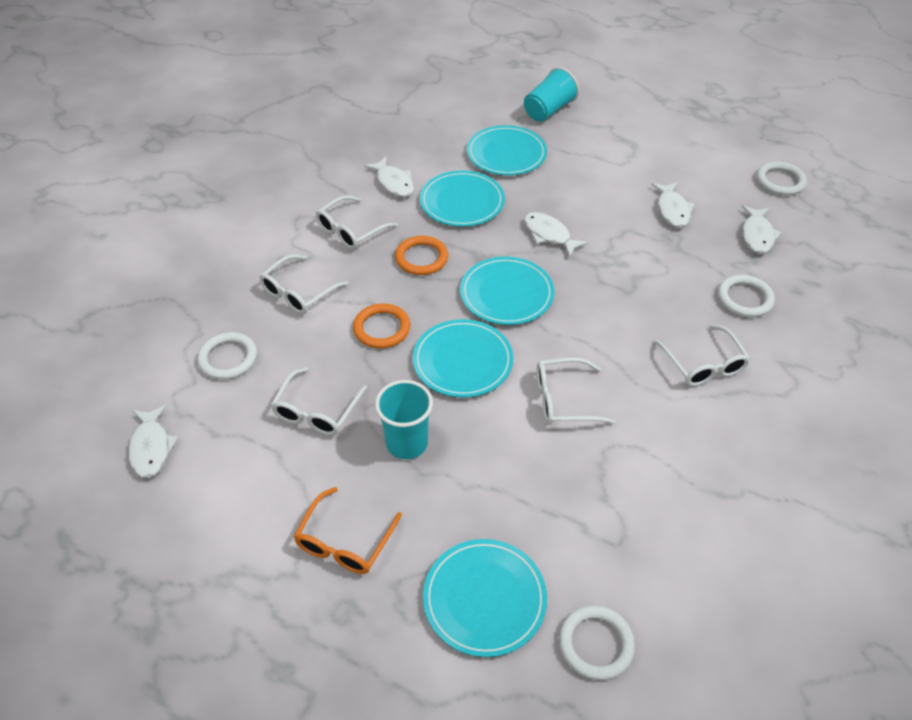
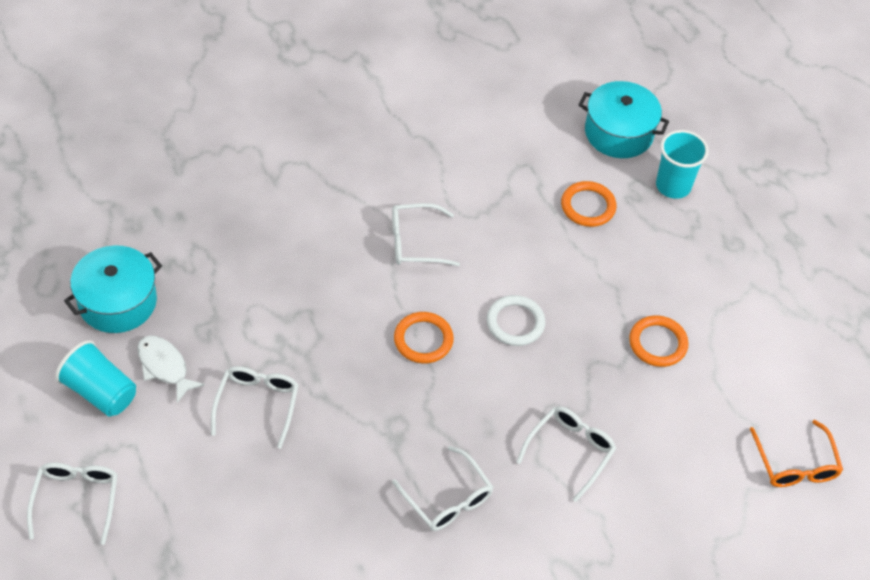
orange ring: [353,304,410,348] [395,236,448,275] = 2 -> [394,312,454,364] [561,181,616,227] [629,315,688,367] = 3
turquoise plate: [413,319,513,398] [420,171,505,227] [423,539,547,657] [460,257,554,325] [467,125,547,175] = 5 -> none = 0
turquoise pot: none = 0 -> [64,245,162,333] [579,81,669,158] = 2
white fish: [128,405,178,478] [364,156,414,197] [524,212,589,258] [651,182,694,228] [742,205,782,254] = 5 -> [137,336,205,403] = 1
white ring: [197,332,257,380] [559,605,635,680] [718,275,775,317] [756,161,807,195] = 4 -> [487,295,545,346] = 1

